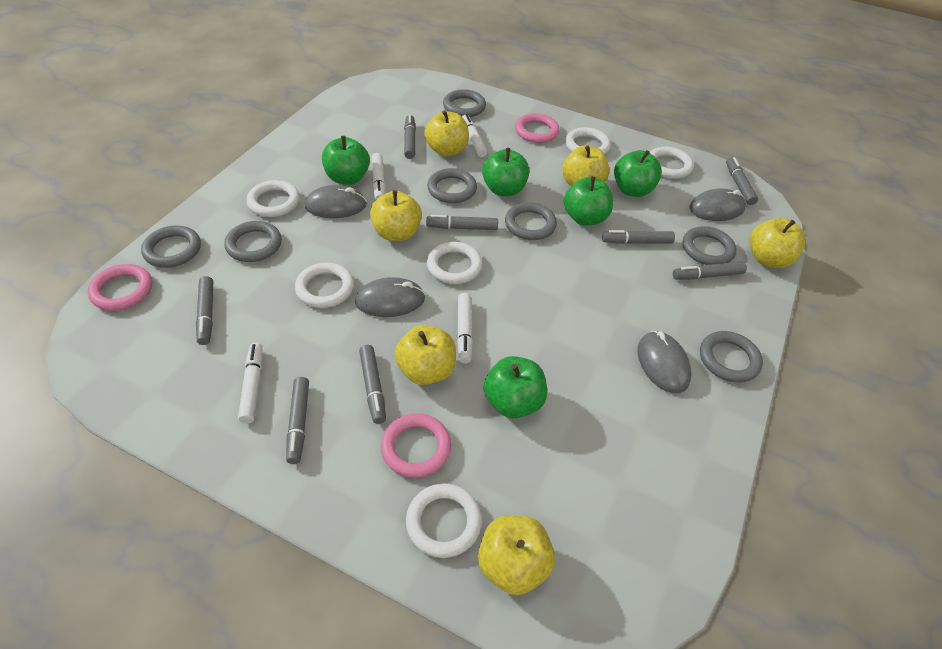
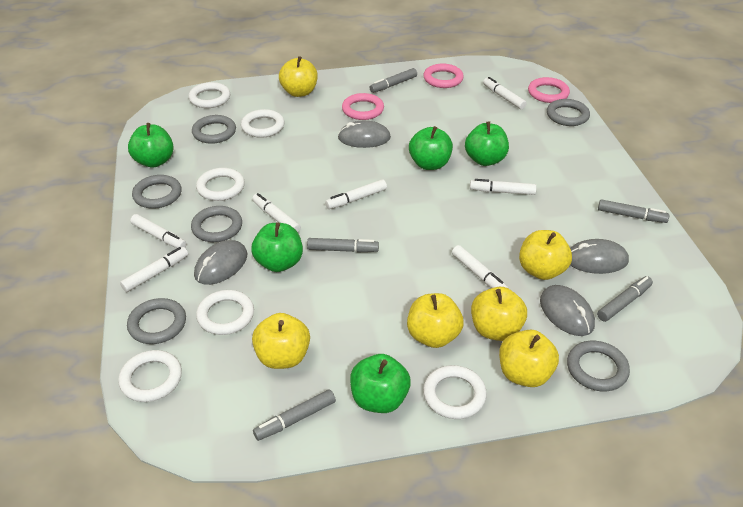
grey marker: [196,276,213,345] [286,377,309,464] [359,345,386,424] [404,115,416,159] [426,215,498,230] [602,230,675,244] [673,262,747,280] [726,157,758,205] = 8 -> [253,389,336,441] [307,238,379,252] [369,68,417,93] [597,276,653,322] [598,199,669,223] = 5
grey ring: [141,226,201,268] [224,221,282,262] [427,168,477,203] [443,89,486,117] [505,202,557,240] [682,226,736,265] [700,331,763,383] = 7 -> [127,298,186,344] [132,175,182,209] [191,206,242,242] [192,115,236,144] [547,99,590,126] [567,341,630,391] = 6
white marker: [238,342,263,423] [371,153,385,200] [457,293,473,364] [462,114,487,157] = 4 -> [120,247,188,292] [130,214,187,248] [252,193,301,232] [325,179,387,209] [452,245,509,289] [470,179,537,195] [483,77,527,109] = 7

